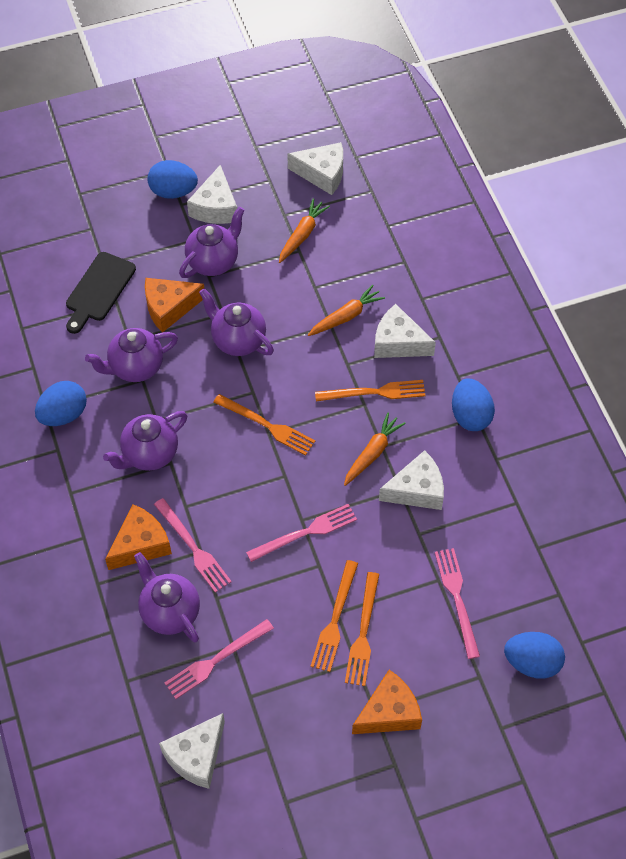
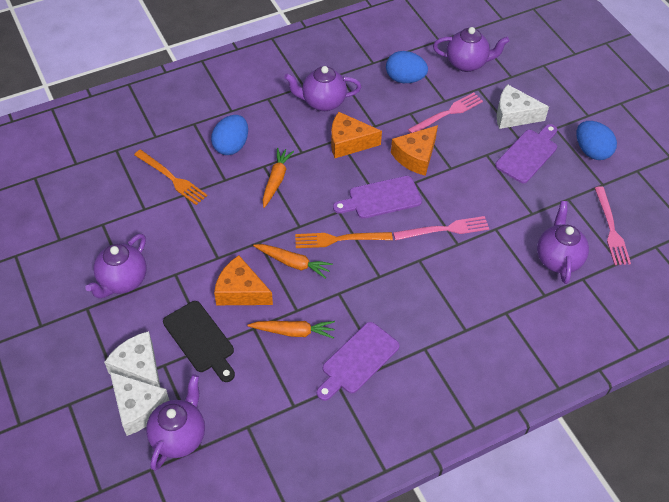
blue egg: [35,381,87,426] [147,160,198,199] [452,378,495,431] [504,632,565,679] = 4 -> [211,115,248,155] [386,51,428,83] [576,121,617,160] = 3
orange fork: [213,394,315,455] [311,560,358,672] [315,380,426,402] [345,572,379,686] = 4 -> [134,150,208,205] [295,232,393,248] = 2
pink fork: [154,498,232,593] [165,619,274,699] [246,504,357,562] [435,548,480,659] = 4 -> [393,216,489,240] [408,93,483,133] [595,186,631,265] = 3
purple cutting board: none = 0 -> [317,322,399,401] [333,176,422,219] [495,124,557,183] = 3
white cheese: [159,713,225,789] [187,165,237,224] [287,142,343,195] [374,304,436,358] [379,450,444,510] = 5 -> [104,331,160,387] [110,372,169,436] [497,84,549,129] = 3

